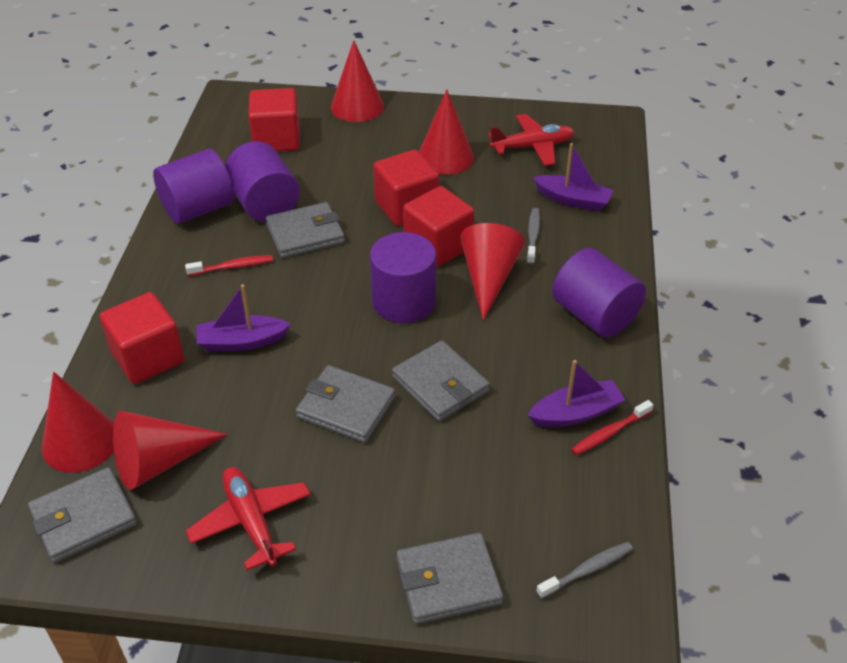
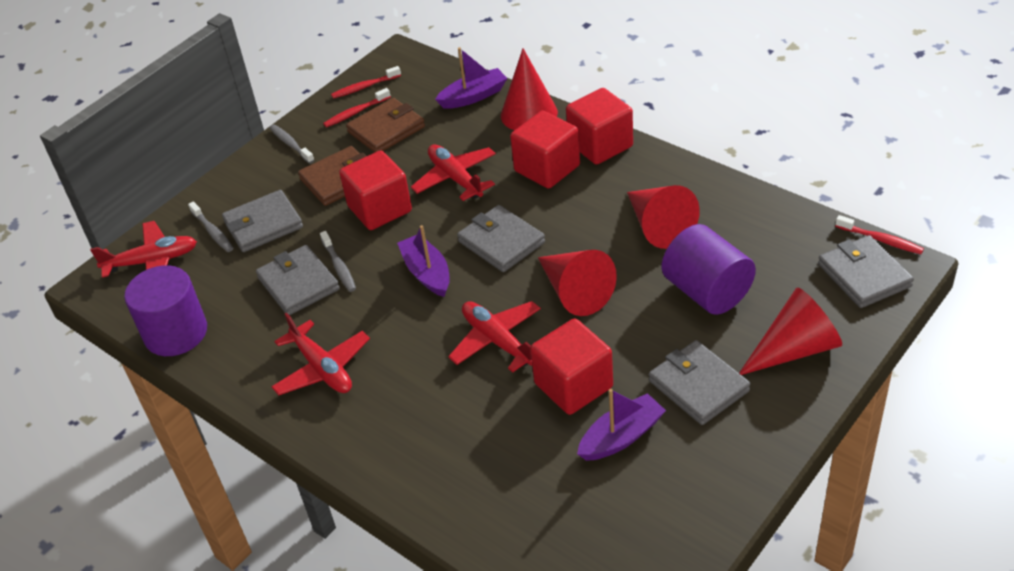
brown wallet: none = 0 -> [298,146,366,206] [346,98,425,152] = 2
grey toothbrush: [527,208,540,265] [536,542,633,599] = 2 -> [188,201,233,252] [270,124,314,164] [320,231,356,292] = 3
purple cylinder: [153,149,234,224] [225,141,300,222] [370,232,436,323] [552,248,646,338] = 4 -> [124,265,207,356] [662,224,756,315] = 2
red cone: [42,372,114,473] [113,411,228,490] [331,40,384,122] [419,90,474,175] [460,223,525,321] = 5 -> [501,48,558,130] [538,250,617,316] [627,185,700,249] [739,288,842,375] = 4
red plane: [186,467,311,571] [488,114,574,166] = 2 -> [90,221,197,278] [271,312,370,395] [411,145,496,201] [448,301,541,373] = 4
red toothbrush: [185,255,273,276] [571,400,653,455] = 2 -> [323,88,391,128] [331,66,401,99] [835,215,924,254] = 3

